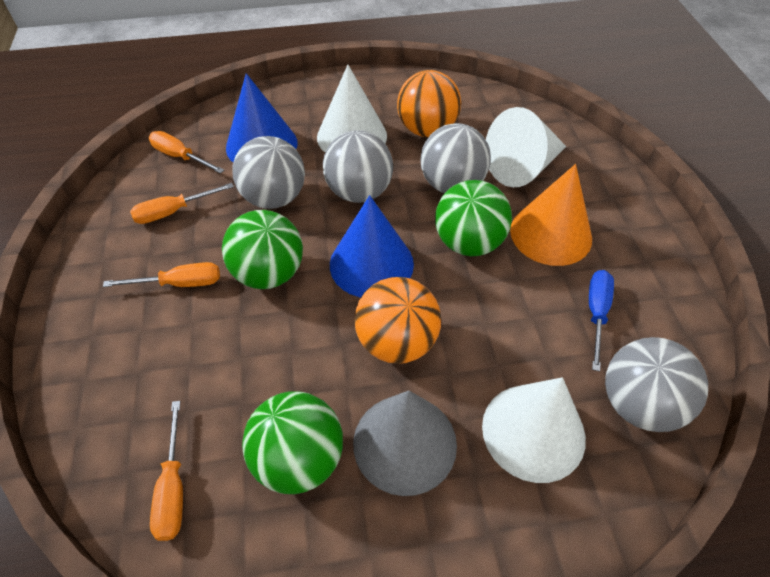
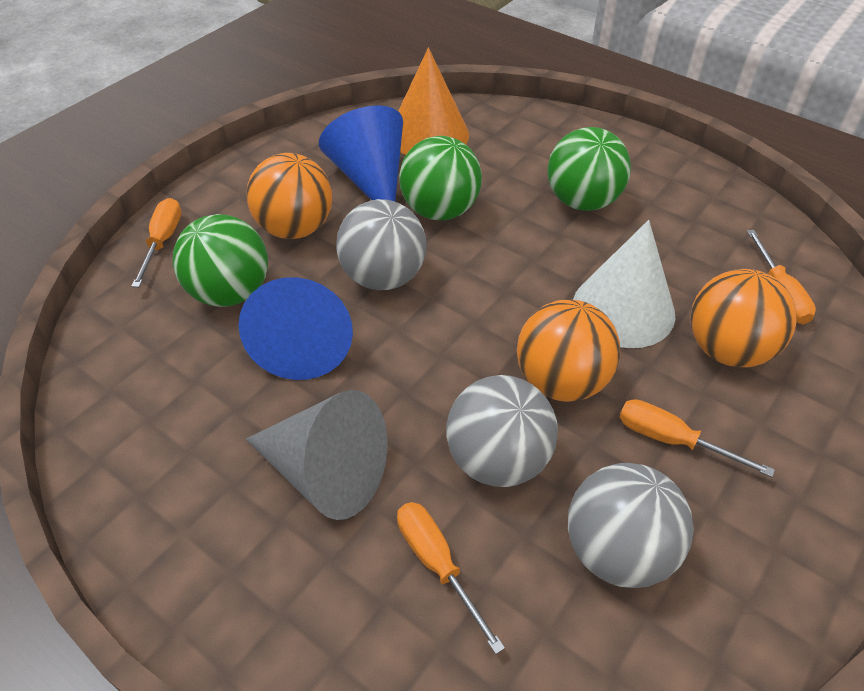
blue screwdriver: [589,270,614,371] = 1 -> none = 0
grey ball: [232,136,305,209] [323,130,393,203] [420,123,491,193] [605,337,708,432] = 4 -> [336,199,426,290] [446,375,558,487] [568,463,694,588] = 3
orange ball: [354,277,441,364] [397,70,461,137] = 2 -> [246,153,333,239] [517,300,620,402] [690,269,797,367] = 3
white cone: [317,65,387,152] [482,377,586,483] [486,107,566,187] = 3 -> [573,220,675,348] = 1

